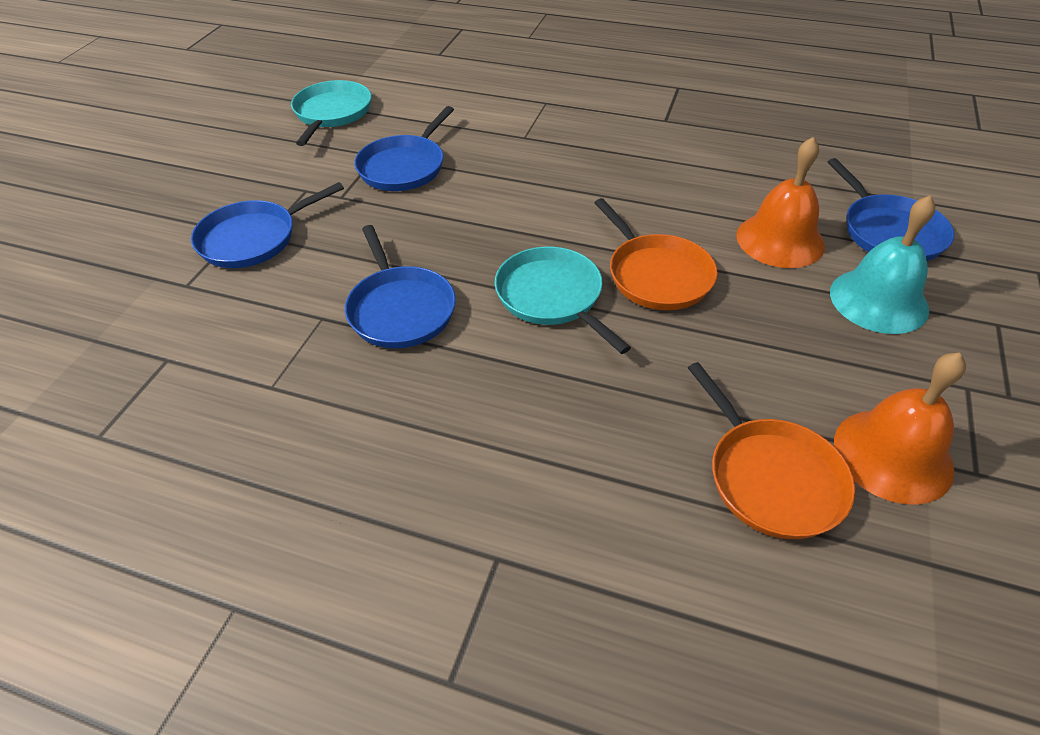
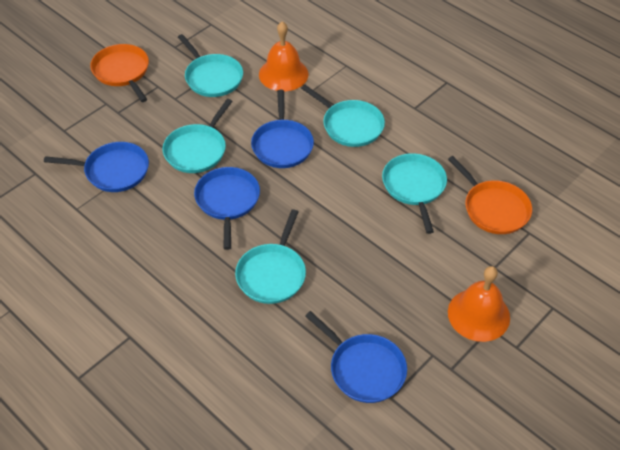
turquoise bell: [830,195,935,334] = 1 -> none = 0
turquoise pan: [291,80,371,146] [494,247,631,354] = 2 -> [162,99,233,173] [178,34,243,97] [235,209,306,304] [301,85,385,147] [382,153,447,234] = 5

